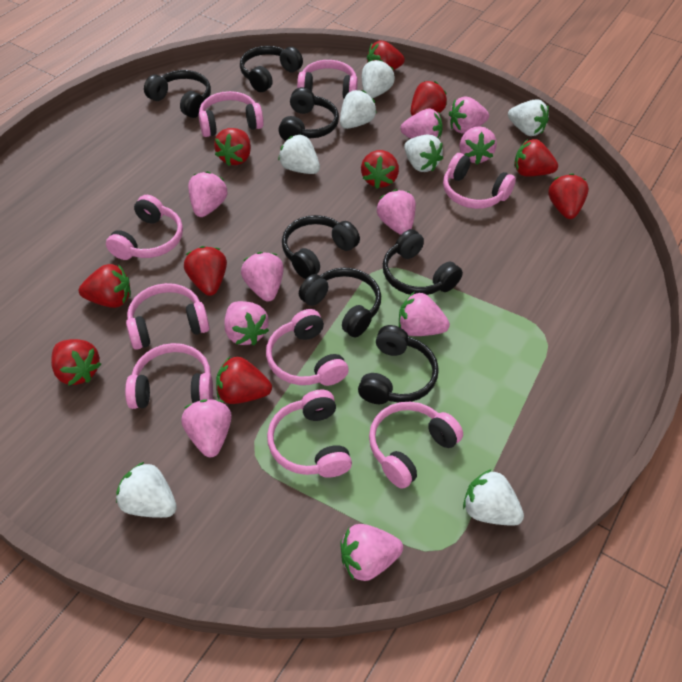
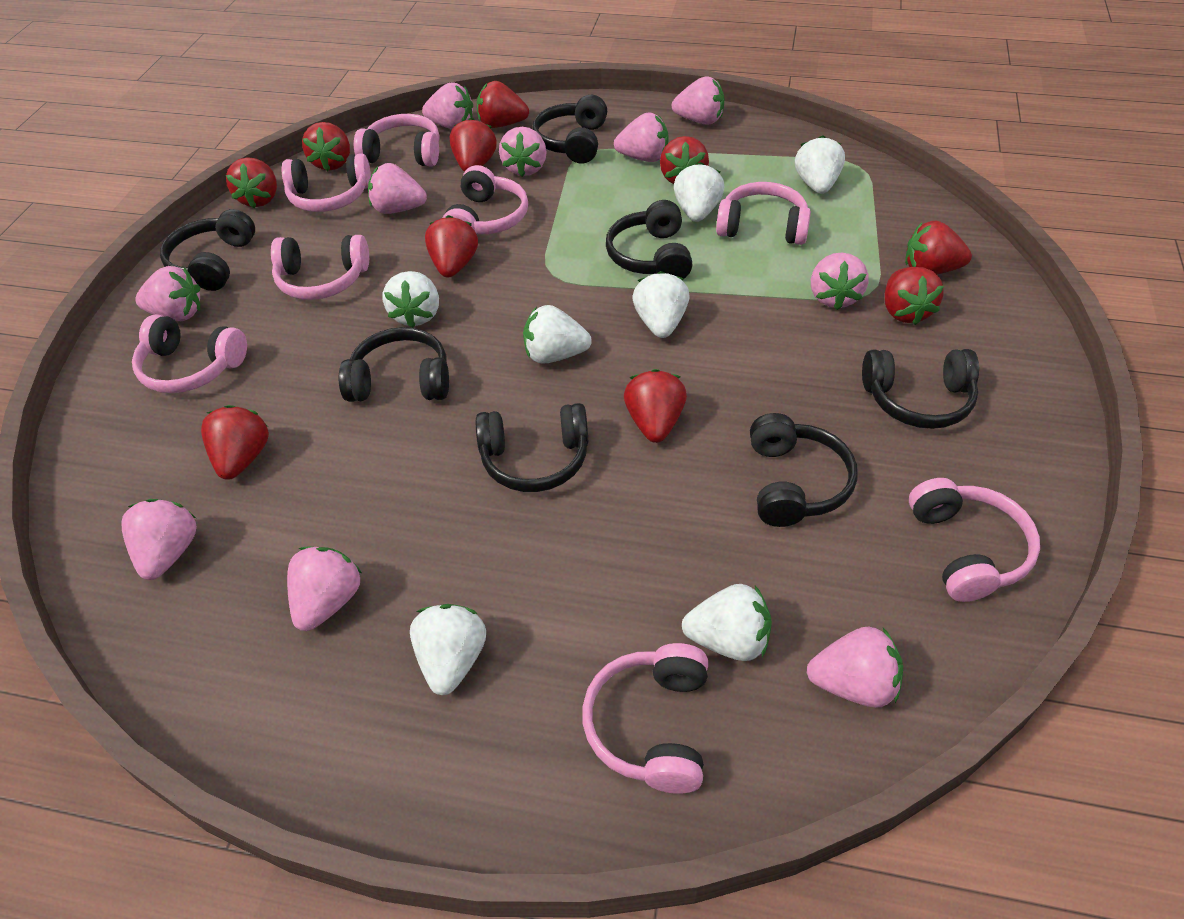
pink headphones: [106,195,183,260] [125,343,213,409] [126,283,209,350] [198,91,264,137] [266,309,349,386] [267,390,352,478] [297,60,358,99] [369,402,463,489] [443,153,516,209] = 9 -> [132,314,247,393] [271,235,369,300] [281,153,371,212] [354,114,439,166] [443,165,528,234] [582,643,708,794] [716,182,811,245] [909,478,1040,602] = 8

